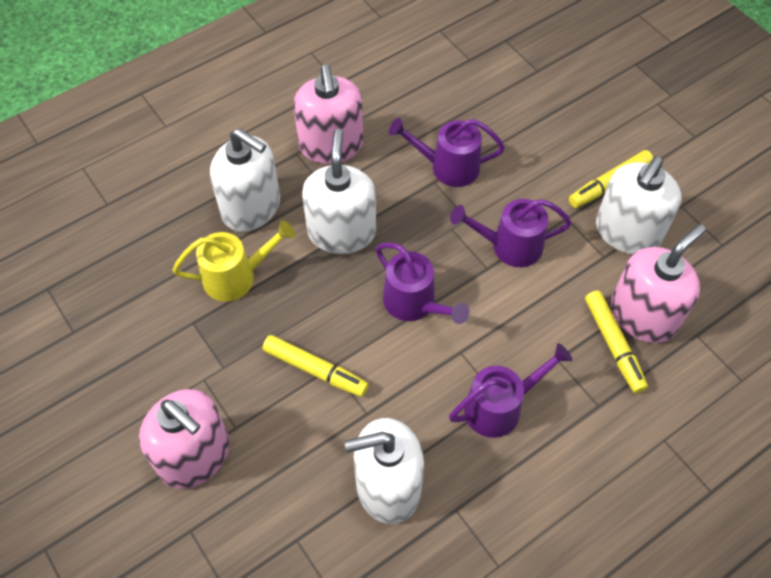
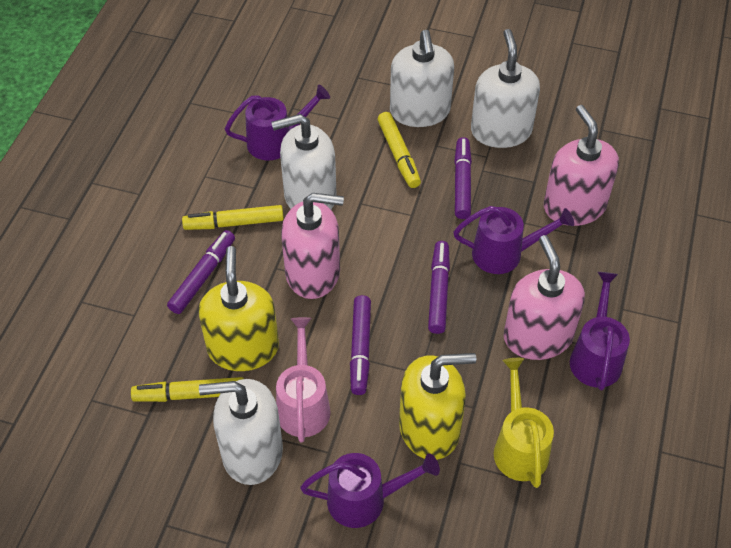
pink watering can: none = 0 -> [276,317,331,442] = 1
purple marker: none = 0 -> [167,230,235,314] [350,295,371,395] [428,241,450,334] [454,137,472,219] = 4
yellow soap dispenser: none = 0 -> [198,246,279,371] [399,353,476,460] = 2

